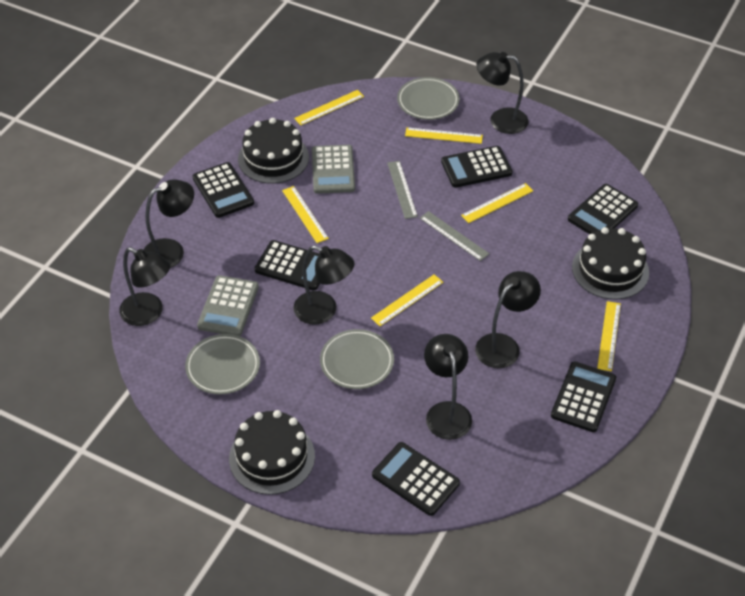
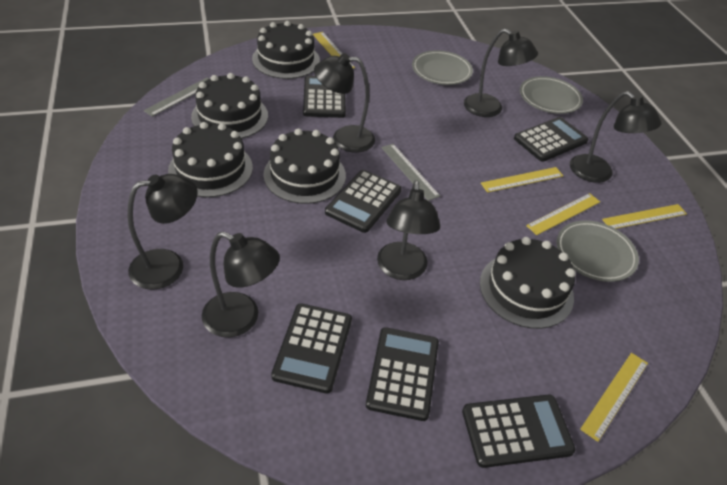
black cake: [229,410,315,495] [238,118,309,184] [572,227,649,299] = 3 -> [168,122,253,197] [191,73,268,139] [252,21,320,79] [263,129,346,204] [480,237,576,329] = 5
grey calculator: [197,275,259,336] [312,145,355,194] = 2 -> none = 0
yellow ruler: [282,186,329,243] [294,90,364,125] [371,275,443,326] [405,127,483,144] [461,183,533,223] [597,301,621,372] = 6 -> [313,32,355,68] [481,167,563,193] [526,193,600,235] [580,353,648,442] [602,204,687,229] = 5

